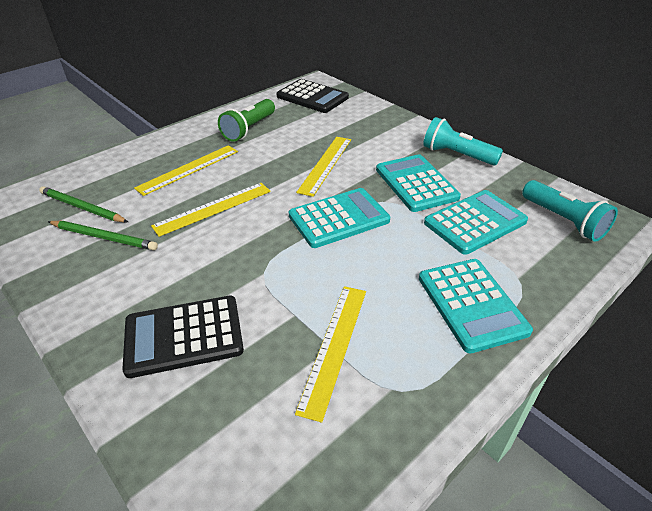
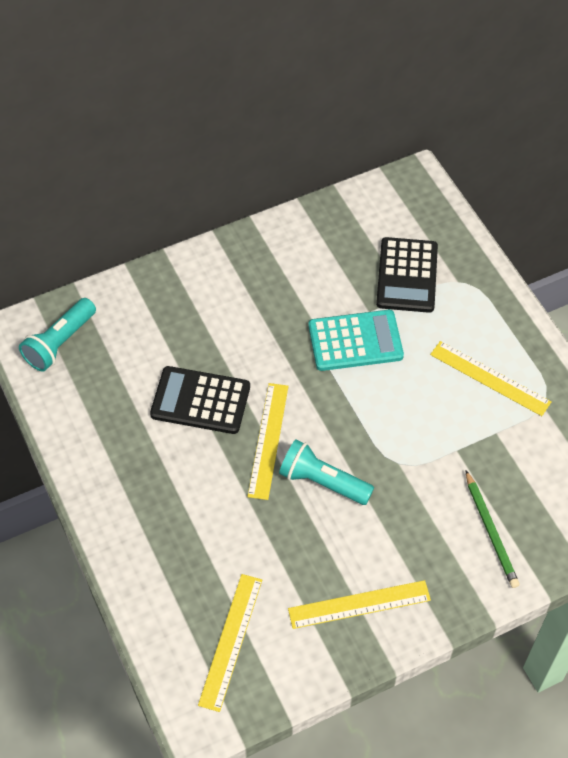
green flashlight: [218,99,275,142] = 1 -> none = 0
green pencil: [39,186,128,222] [48,221,158,250] = 2 -> [466,471,520,588] = 1
turquoise calculator: [289,188,390,248] [376,154,461,212] [419,259,533,353] [424,190,528,255] = 4 -> [308,310,404,371] = 1

